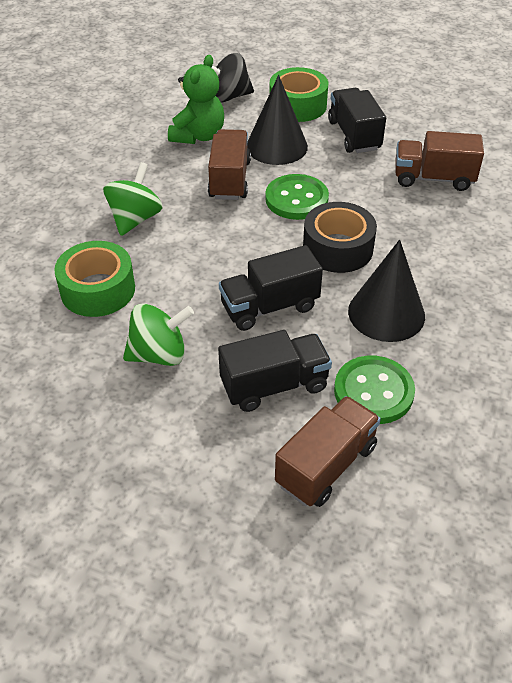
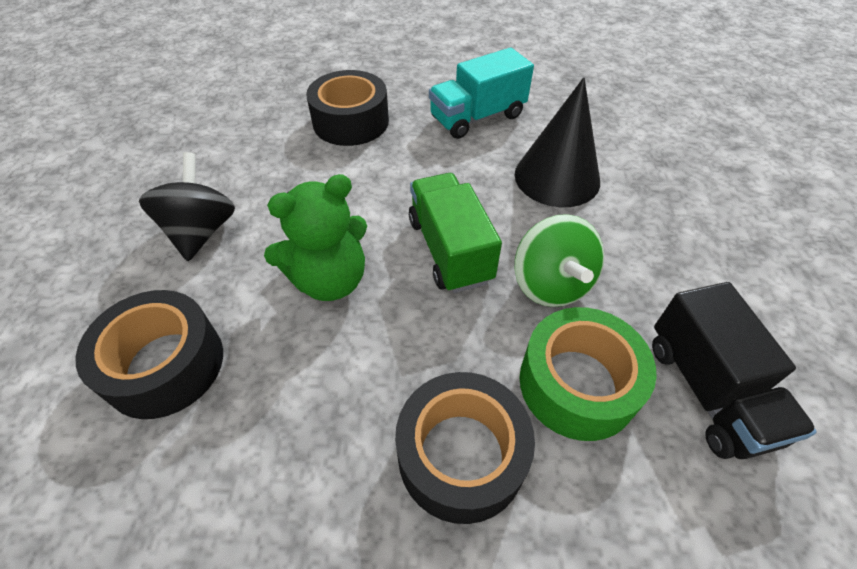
black cone: [247,75,308,165] [348,239,425,342] = 2 -> [515,77,600,207] = 1
black tape: [303,202,377,273] = 1 -> [75,290,223,419] [306,70,389,146] [395,372,535,524] = 3
black truck: [218,330,332,412] [219,245,323,331] [328,88,386,153] = 3 -> [652,282,817,459] = 1
brown truck: [208,129,251,200] [275,396,381,507] [395,131,484,191] = 3 -> none = 0
green button: [265,174,329,220] [334,355,415,424] = 2 -> none = 0
green spinning top: [103,162,162,236] [123,303,194,366] = 2 -> [515,214,604,307] = 1
green tape: [54,241,135,317] [269,67,328,122] = 2 -> [519,307,657,441] = 1
green truck: none = 0 -> [409,173,502,293] = 1
turquoise truck: none = 0 -> [429,47,534,139] = 1

